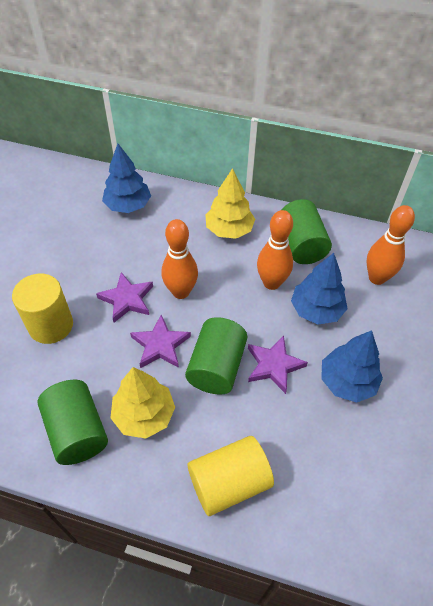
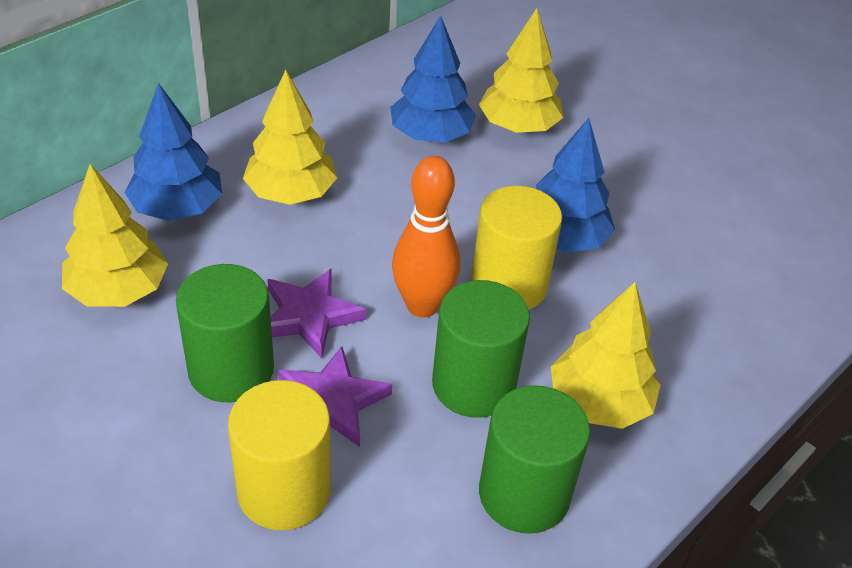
orange bowling pin: [161,219,198,299] [257,210,293,290] [367,205,415,285] = 3 -> [392,156,460,318] = 1
purple star: [96,272,153,322] [130,315,191,368] [248,335,308,394] = 3 -> [267,268,366,358] [278,346,392,447] = 2
yellow tree: [110,367,175,439] [205,168,255,239] = 2 -> [62,164,168,307] [243,70,337,205] [479,8,563,133] [551,282,661,429] = 4

